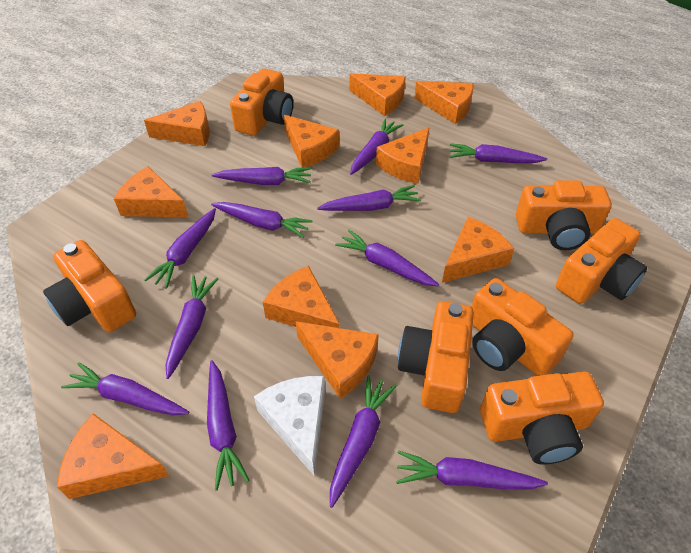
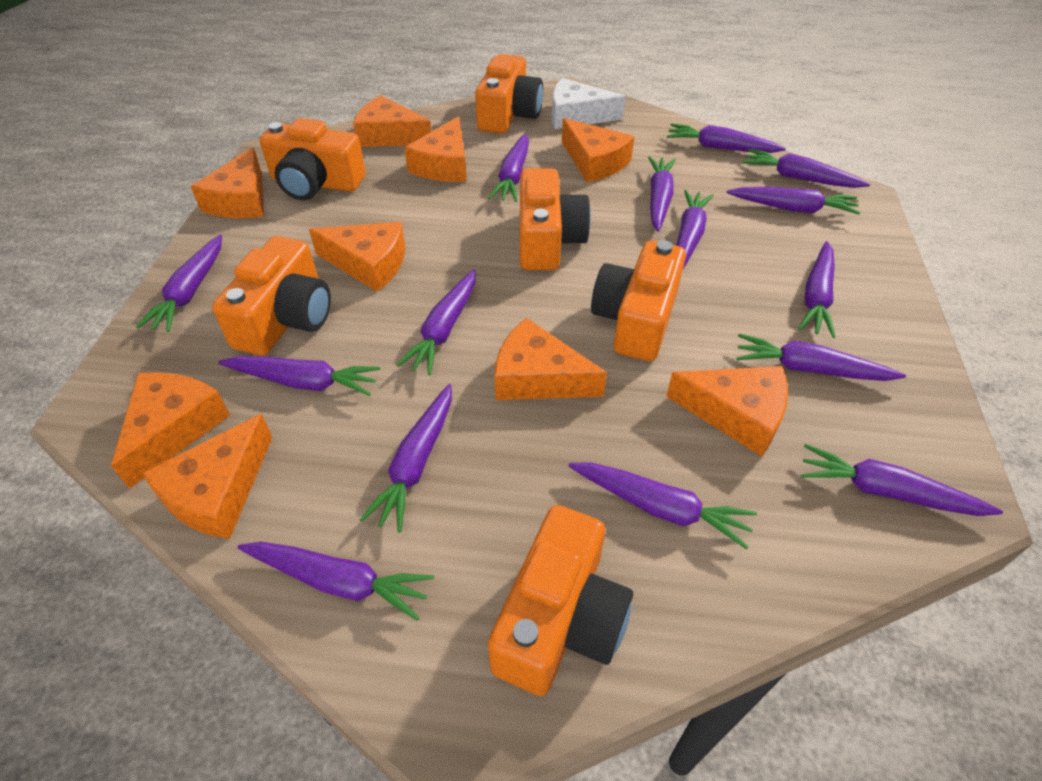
orange camera: [43,240,136,332] [230,68,293,136] [398,301,474,413] [472,278,574,376] [480,371,604,464] [516,180,612,250] [556,218,647,304] = 7 -> [212,236,331,356] [260,118,366,200] [475,54,543,134] [488,505,633,696] [520,168,591,270] [591,240,686,361] = 6
orange cheese: [57,413,169,499] [114,166,188,217] [144,101,209,146] [263,266,340,328] [284,115,339,168] [296,321,379,399] [349,73,406,116] [376,127,430,184] [414,81,473,124] [442,217,514,283] = 10 -> [111,372,230,489] [142,414,273,539] [191,148,264,218] [309,222,405,292] [353,95,431,147] [404,116,467,182] [495,318,607,400] [562,118,634,182] [666,366,788,456] = 9
purple carrot: [61,362,189,416] [144,208,216,288] [166,275,218,379] [207,360,249,491] [211,202,312,238] [212,167,312,185] [317,185,421,211] [330,375,396,508] [335,230,439,286] [350,119,403,175] [396,451,548,490] [449,143,547,163] = 12 -> [136,234,222,332] [218,356,380,396] [237,542,434,621] [360,384,452,533] [397,269,476,375] [488,133,529,202] [568,462,757,550] [648,156,676,232] [667,124,786,153] [676,190,714,269] [726,187,861,215] [737,334,906,381] [743,149,870,188] [798,241,835,338] [801,444,1003,516] = 15

